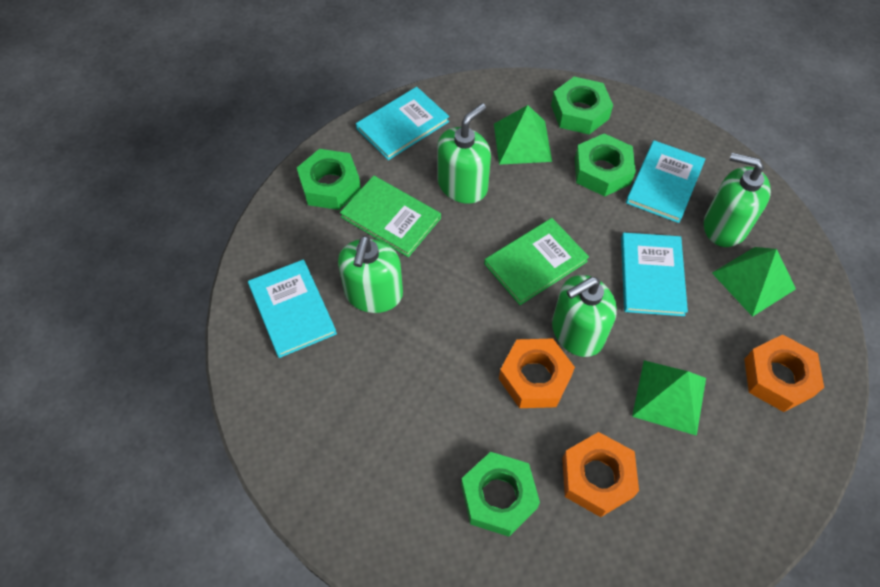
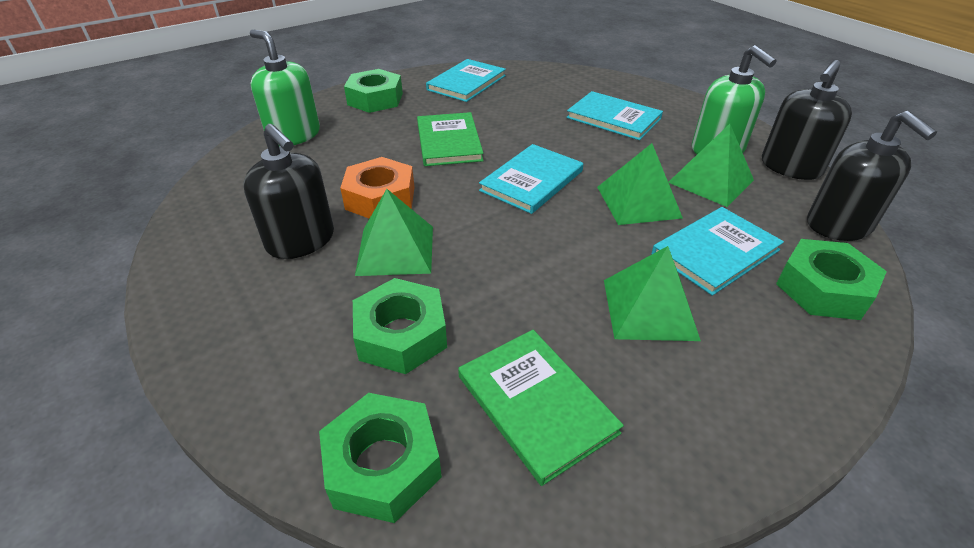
black soap dispenser: none = 0 -> [243,124,334,259] [762,60,852,180] [807,111,937,241] = 3
green pyramid: [494,105,552,165] [632,360,706,436] [712,247,796,317] = 3 -> [355,189,433,276] [597,143,683,225] [604,246,701,341] [668,124,754,207] = 4
green soap dispenser: [338,235,403,313] [437,103,491,204] [552,275,617,357] [704,153,771,247] = 4 -> [250,29,320,145] [692,45,777,154] = 2
orange nut: [499,339,575,408] [562,432,639,517] [744,335,824,412] = 3 -> [340,157,415,219] = 1

